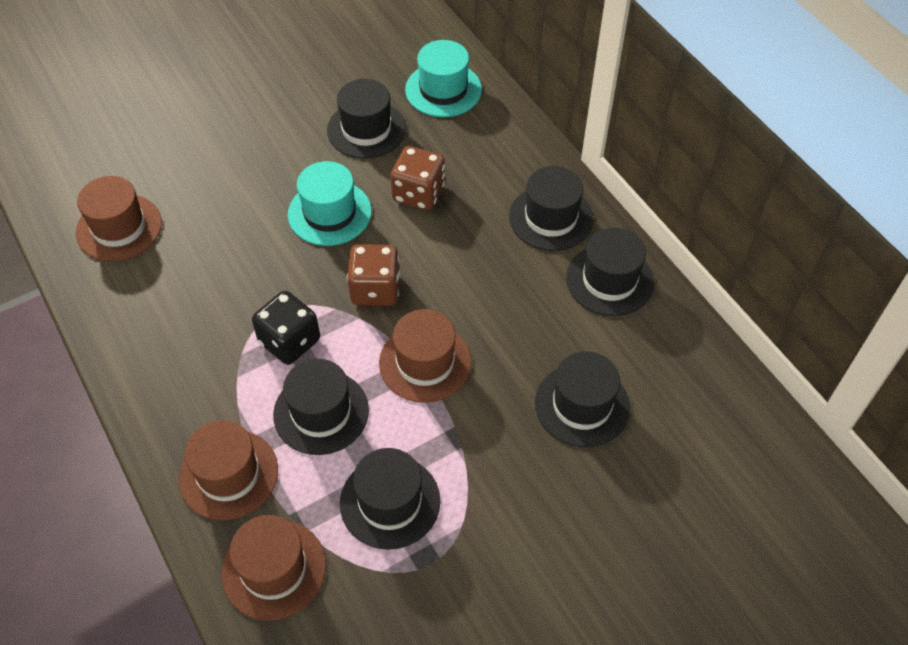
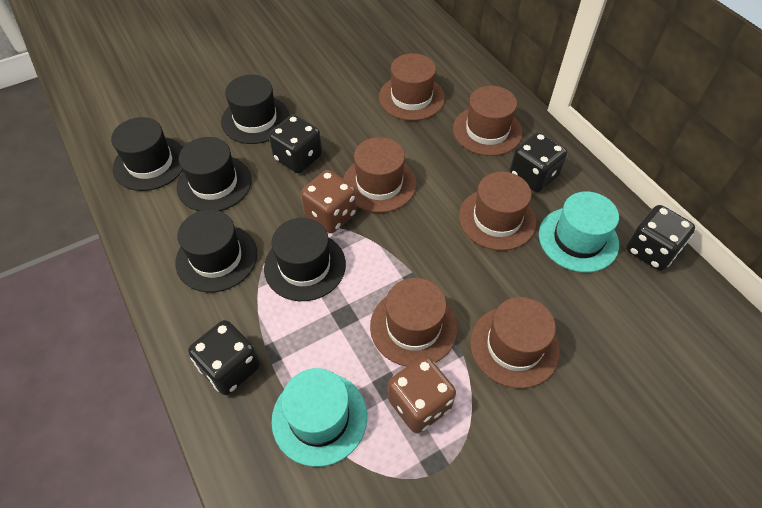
black dice: [252,291,320,365] = 1 -> [188,320,260,395] [269,115,322,174] [510,132,567,192] [626,205,695,271] = 4
black hat: [273,359,369,455] [327,79,406,159] [340,448,440,550] [509,166,593,251] [535,351,630,447] [566,228,654,316] = 6 -> [111,117,183,191] [175,210,257,292] [177,137,252,211] [221,75,290,144] [264,218,346,301] = 5
brown hat: [76,176,162,261] [178,420,278,520] [221,515,326,621] [379,309,472,403] = 4 -> [343,137,417,213] [370,278,457,367] [379,53,445,121] [453,86,522,156] [459,172,537,251] [470,297,560,389] = 6

